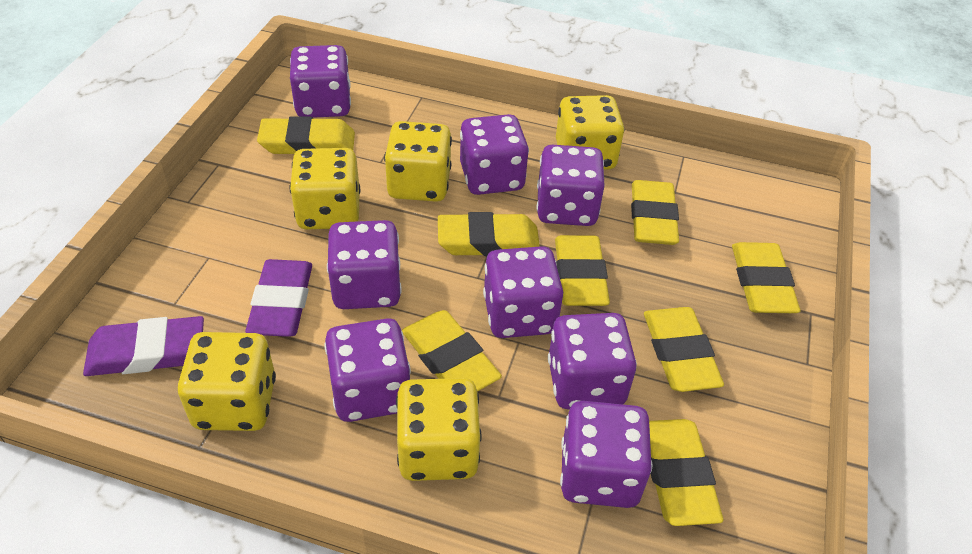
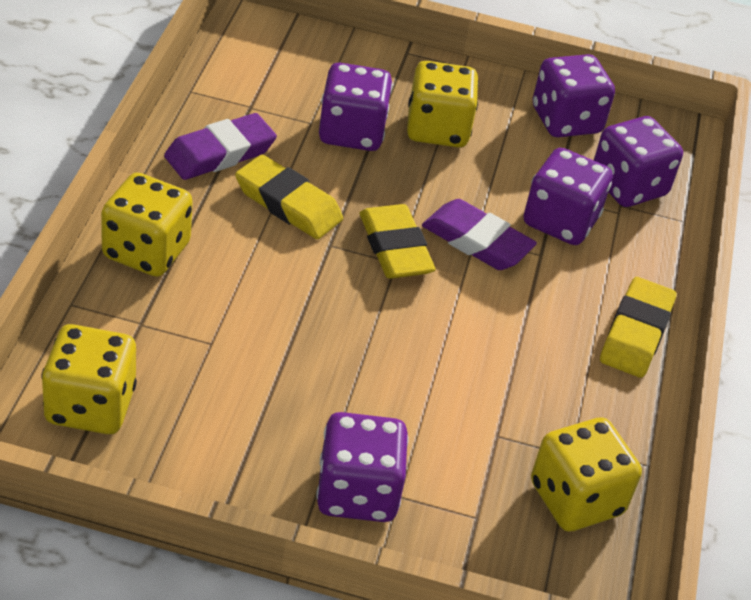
purple dice: [290,45,351,118] [325,318,411,422] [327,220,402,309] [460,114,529,195] [483,246,563,338] [537,145,605,226] [548,313,637,409] [560,401,652,508] = 8 -> [316,412,409,522] [319,63,393,151] [523,148,613,245] [533,54,615,137] [594,116,683,207] = 5
yellow dice: [178,332,276,431] [290,148,360,230] [384,121,452,202] [396,378,482,481] [556,95,624,170] = 5 -> [41,324,137,434] [101,173,193,277] [407,61,479,147] [531,417,642,531] = 4
yellow eraser: [257,116,355,154] [402,310,502,392] [438,212,540,257] [555,235,610,306] [631,180,679,245] [644,307,724,392] [649,419,723,526] [732,242,800,313] = 8 -> [235,155,343,239] [360,204,436,279] [600,277,676,378] = 3

